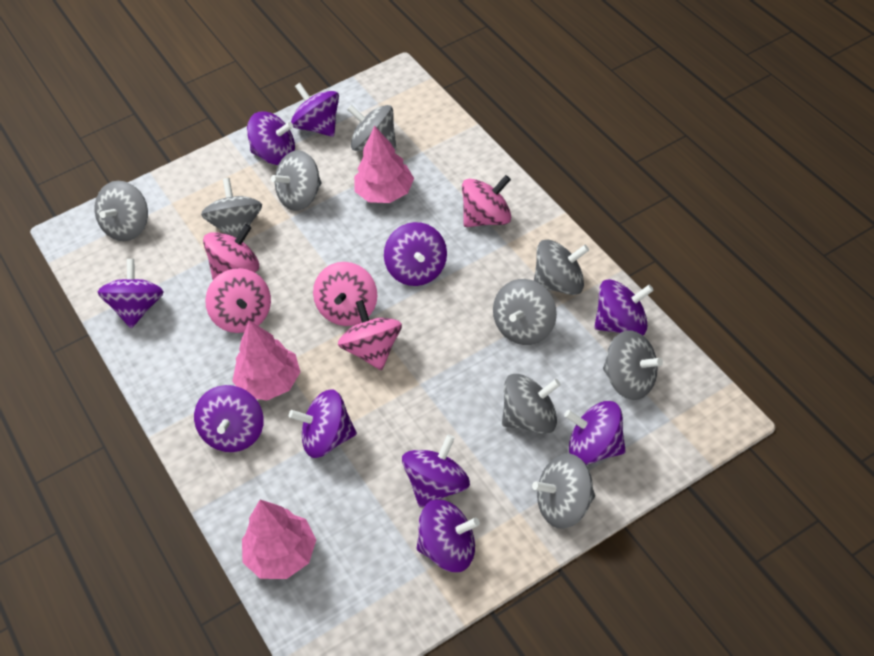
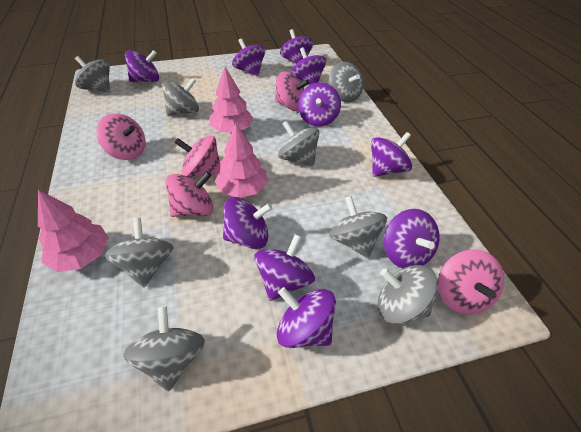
grey spinning top: [95,181,148,241] [201,178,262,238] [271,150,321,211] [347,105,396,151] [493,279,557,345] [502,374,561,434] [532,454,595,529] [534,239,589,295] [603,330,663,400] = 9 -> [75,56,110,92] [105,218,174,287] [123,306,205,392] [162,78,199,116] [278,121,320,167] [329,62,364,103] [329,196,387,258] [378,265,438,324] = 8

